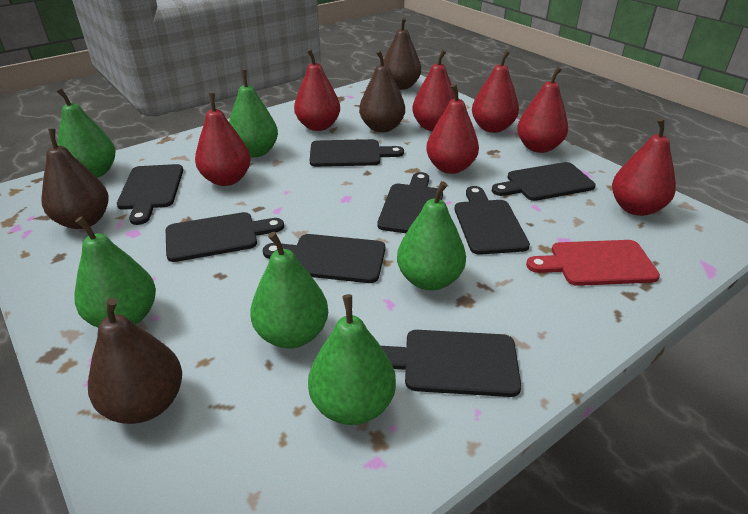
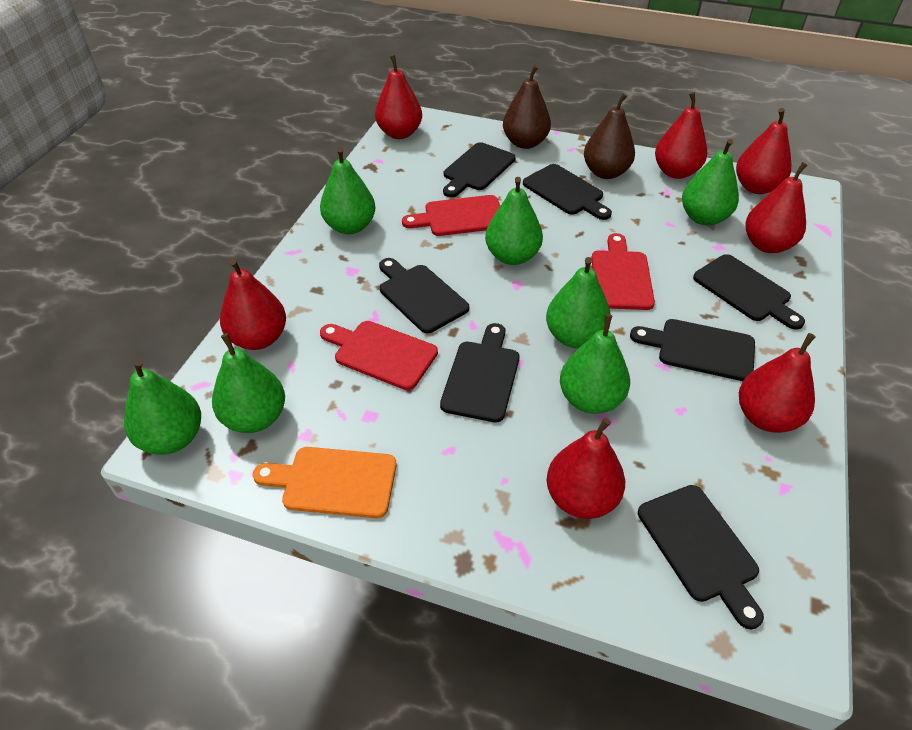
black cutting board: [117,164,183,225] [166,212,284,262] [263,234,385,283] [310,139,404,167] [377,172,443,233] [381,330,521,397] [454,186,530,255] [492,162,595,201] = 8 -> [379,258,469,333] [440,323,519,423] [443,142,515,197] [523,164,612,220] [630,319,755,381] [638,485,764,629] [693,254,805,330] = 7
brown pear: [41,129,109,229] [88,298,182,424] [359,50,405,132] [383,17,421,90] = 4 -> [503,65,551,149] [584,93,635,179] = 2
green pear: [57,88,115,178] [75,216,156,327] [229,70,278,157] [250,232,328,349] [308,294,396,425] [397,181,466,290] = 6 -> [124,359,201,455] [212,333,285,433] [320,147,376,234] [485,177,543,265] [546,257,611,348] [560,314,630,414] [682,139,739,226] = 7
orange cutting board: none = 0 -> [253,447,397,518] = 1
red cutting board: [526,240,660,286] = 1 -> [320,321,438,390] [402,195,500,236] [591,233,655,310] = 3

